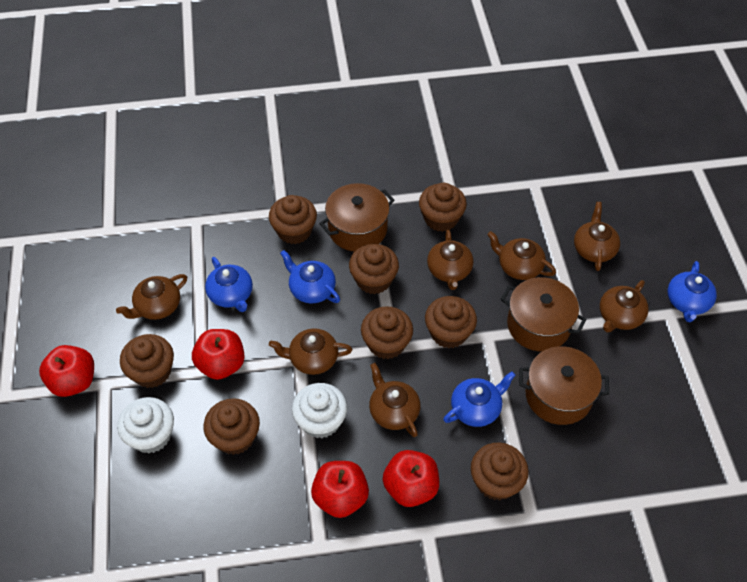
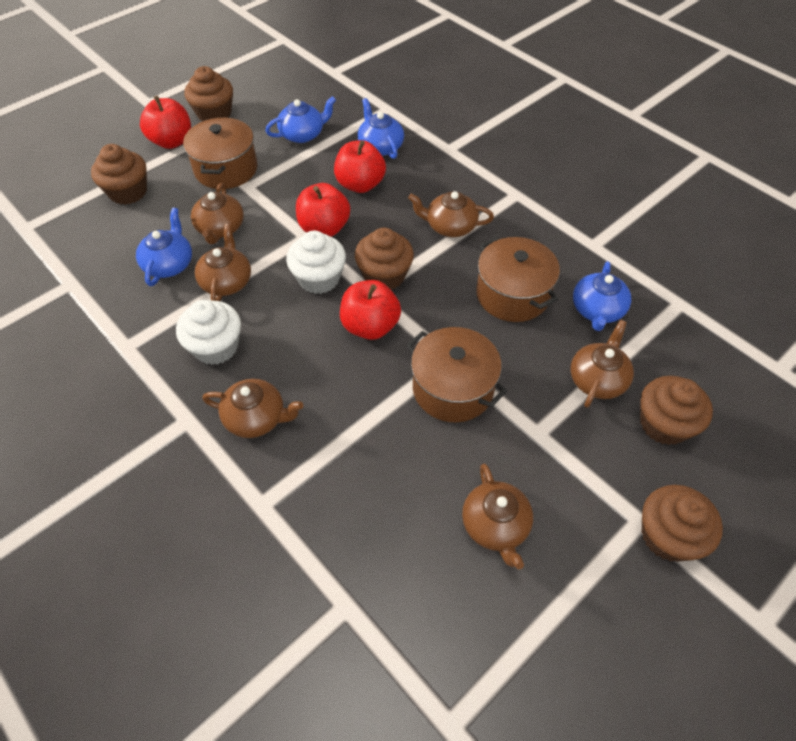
brown cupcake: [120,334,174,388] [203,398,260,455] [269,195,317,244] [349,244,399,294] [361,306,413,359] [419,183,467,232] [425,296,477,348] [471,443,529,500] = 8 -> [91,144,147,205] [184,66,233,122] [355,228,414,290] [640,376,713,445] [642,485,723,562] = 5
brown teapot: [116,274,187,320] [269,328,352,375] [369,363,420,437] [427,229,473,290] [487,231,556,280] [574,202,620,271] [600,280,649,332] = 7 -> [191,183,244,244] [195,224,251,301] [202,379,303,438] [408,191,494,237] [462,463,533,569] [571,320,634,408] = 6

